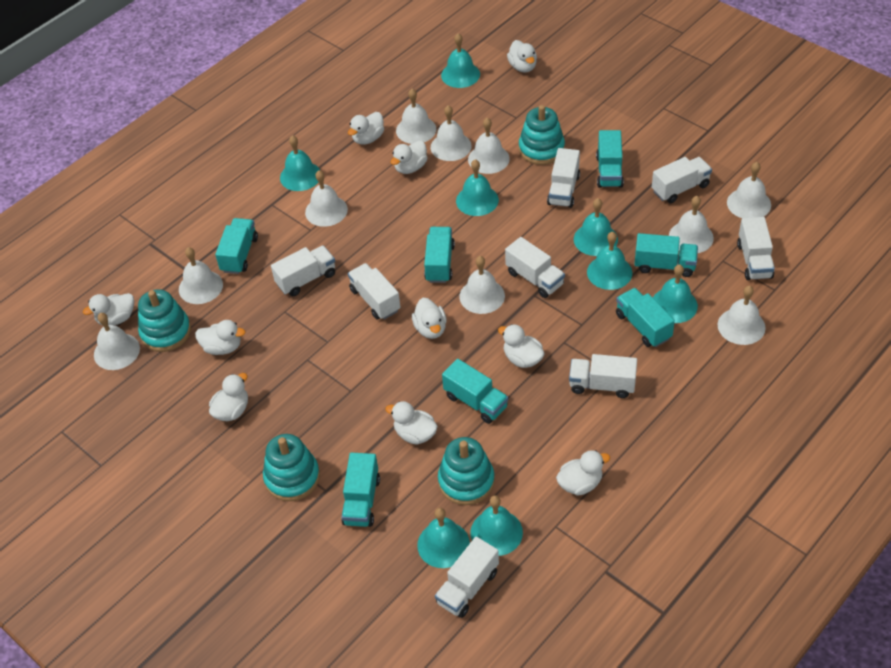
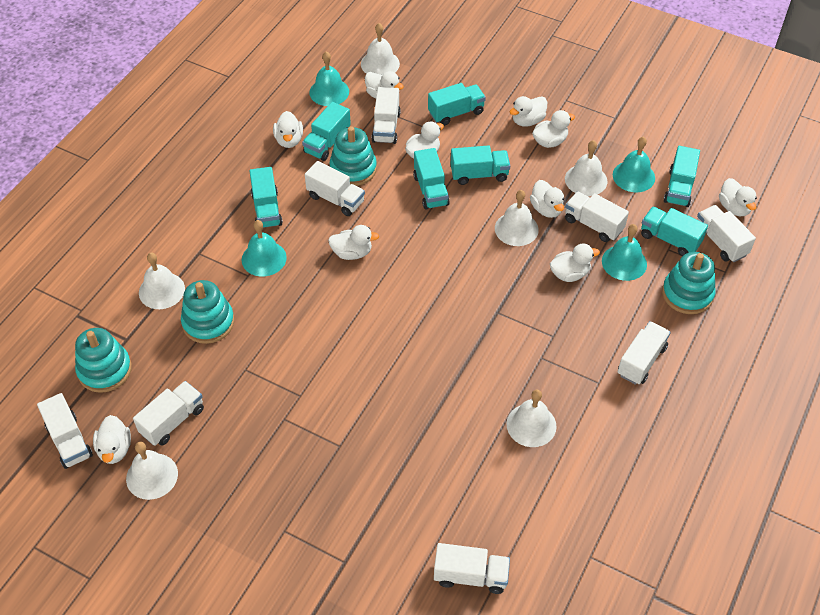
turquoise bell: [280,135,321,191] [417,508,470,568] [441,33,480,88] [456,159,499,216] [470,495,523,556] [574,198,618,256] [587,232,632,290] [653,264,698,323] = 8 -> [242,220,287,277] [309,51,349,106] [602,224,647,281] [613,137,655,192] = 4
white bell: [94,313,140,370] [179,247,223,304] [305,170,348,227] [396,89,436,144] [431,105,472,161] [460,256,505,314] [468,118,510,174] [669,196,714,253] [718,286,766,345] [727,162,771,218] = 10 -> [126,442,178,500] [139,253,185,309] [361,23,400,75] [495,190,539,246] [506,390,557,447] [565,140,607,196] = 6

